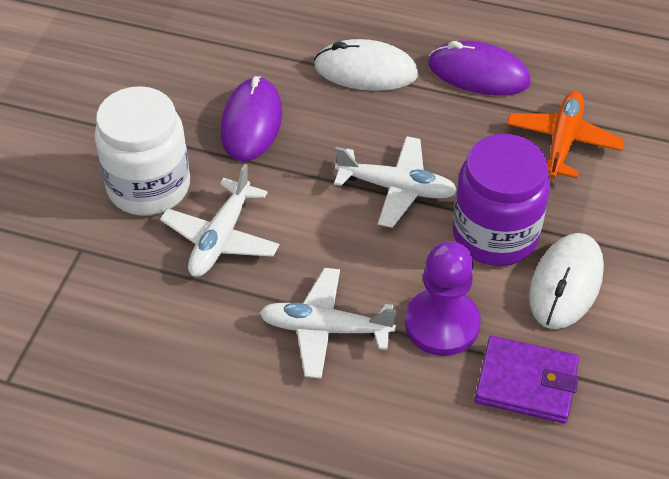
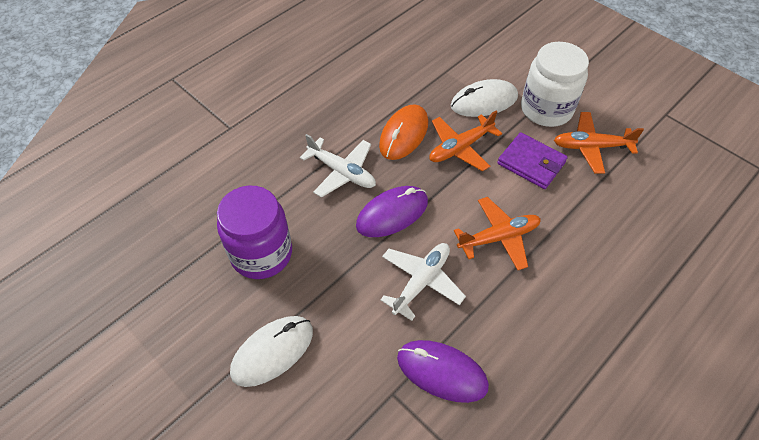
orange mouse: none = 0 -> [379,104,428,160] = 1
orange plane: [507,91,624,179] = 1 -> [429,111,502,171] [454,197,541,270] [554,112,644,174] = 3
purple pawn: [405,241,481,356] = 1 -> none = 0
white plane: [160,164,279,277] [259,268,397,379] [334,136,457,228] = 3 -> [300,134,376,198] [380,243,466,321] = 2

